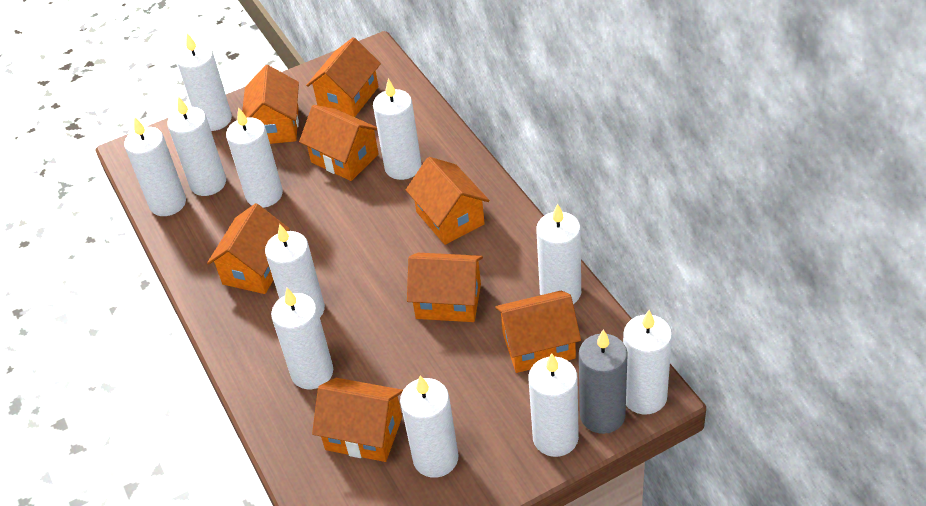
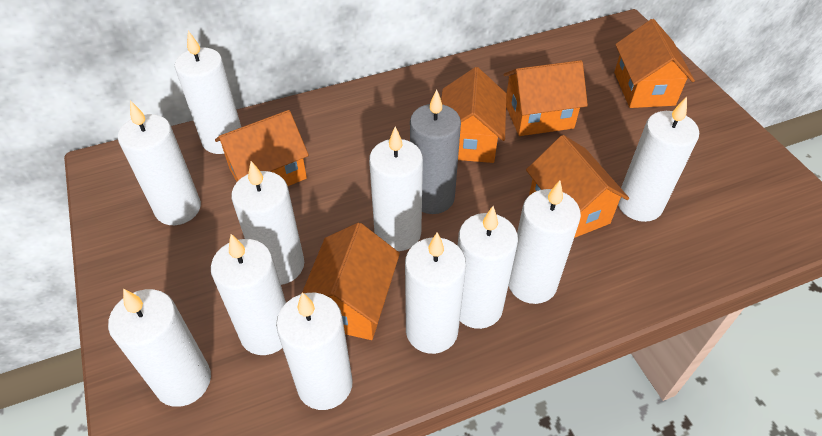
orange house: [207,203,290,294] [242,65,299,144] [299,105,379,181] [306,37,381,117] [312,378,403,462] [406,157,490,245] [407,253,483,322] [495,290,581,373] = 8 -> [215,110,309,186] [302,222,400,340] [441,67,506,163] [504,60,588,136] [526,135,629,238] [614,19,695,108] = 6

